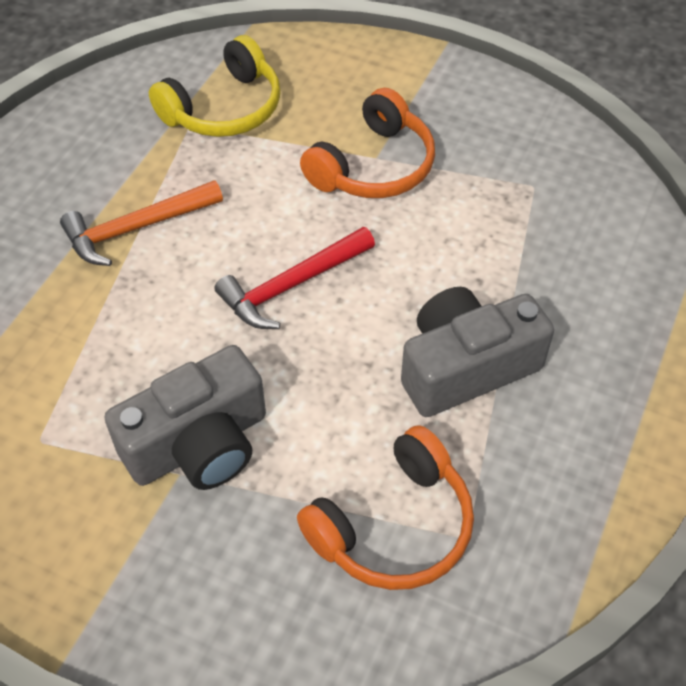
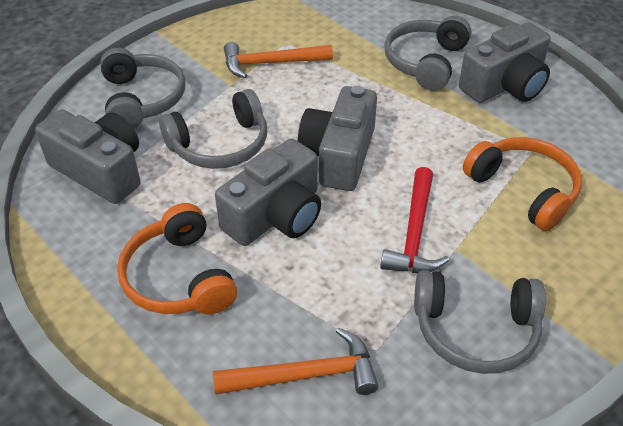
grey camera: [104,345,266,490] [401,287,554,417] = 2 -> [35,110,141,204] [215,139,321,246] [298,85,377,191] [459,22,551,103] = 4
grey headphones: none = 0 -> [100,48,185,129] [159,89,267,169] [384,16,471,91] [414,270,546,374] = 4
orange hammer: [60,180,223,266] = 1 -> [213,328,379,395] [224,42,333,78] = 2
yellow headphones: [149,35,280,137] = 1 -> none = 0

